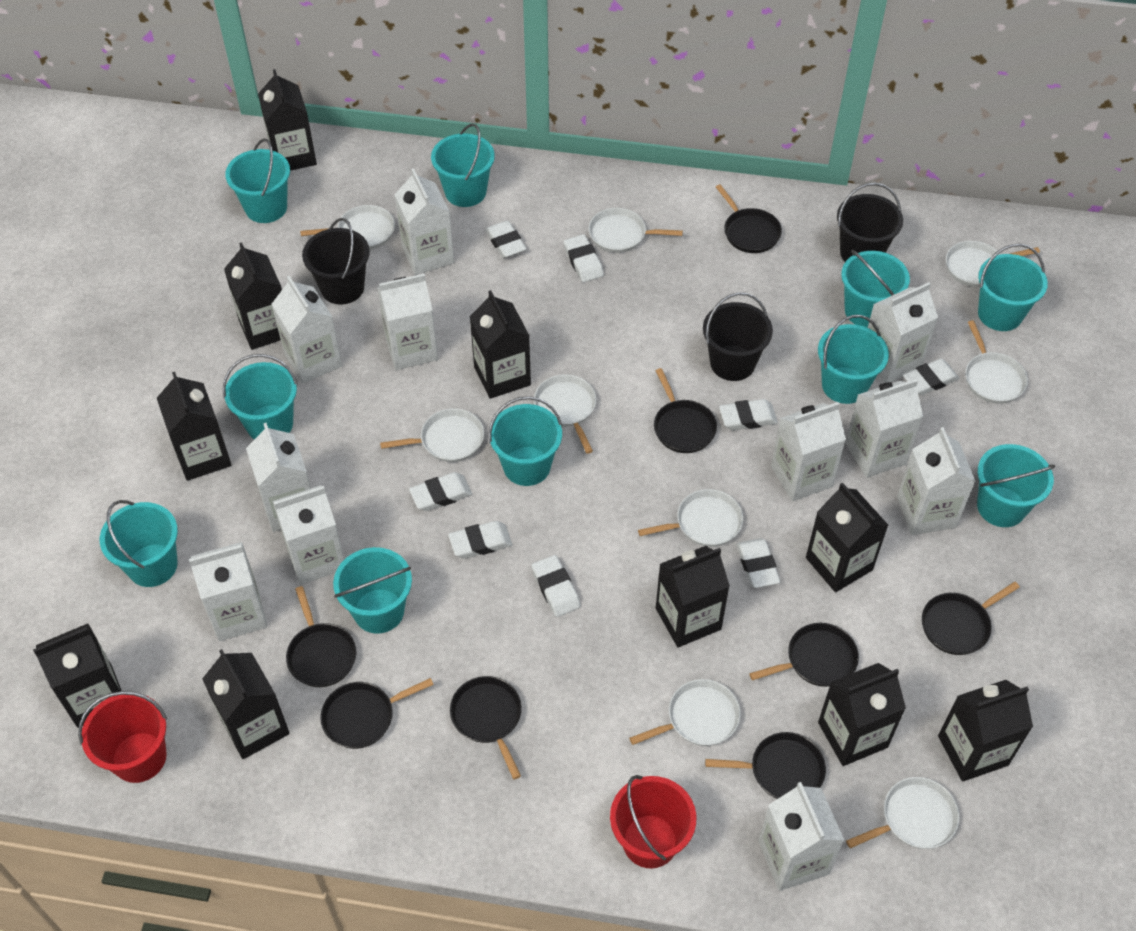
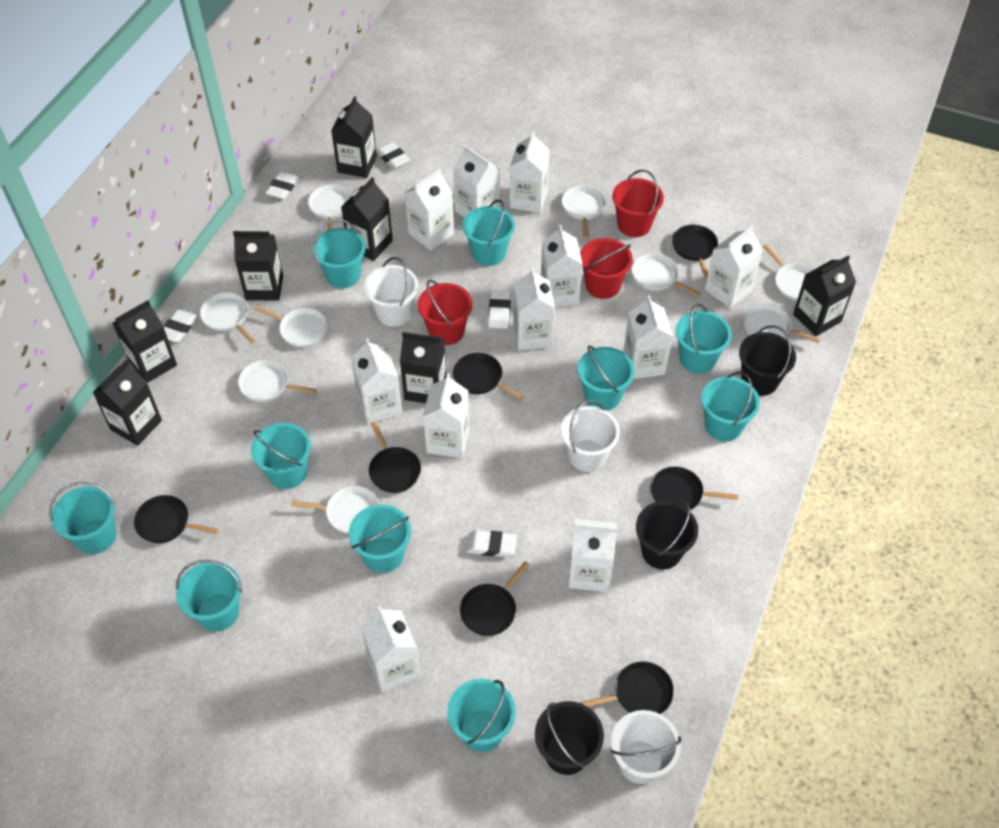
black carton: [33,624,121,728] [157,372,232,481] [202,649,290,759] [224,242,282,350] [258,69,317,171] [470,290,531,399] [656,546,730,647] [806,483,888,592] [818,663,906,766] [938,680,1033,782] = 10 -> [92,360,162,446] [113,300,177,383] [233,231,283,301] [331,96,377,178] [341,177,393,261] [400,332,447,403] [793,255,856,336] = 7
black pan: [286,586,356,687] [320,678,434,749] [450,676,522,779] [654,368,717,453] [705,732,826,799] [716,184,782,253] [749,623,859,687] [922,582,1020,655] = 8 -> [134,495,219,543] [369,421,421,493] [453,353,525,401] [460,561,530,636] [580,662,674,714] [650,467,738,510] [672,225,718,280] = 7
red bucket: [78,691,167,783] [610,775,696,868] = 2 -> [418,280,472,345] [580,238,633,299] [612,170,664,237] = 3
white bucket: none = 0 -> [364,257,418,327] [561,400,620,472] [611,710,682,784] = 3
white eraser: [409,472,472,511] [448,521,512,559] [485,220,527,258] [531,555,581,617] [563,234,604,282] [719,399,778,430] [737,538,781,588] [903,359,959,395] = 8 -> [164,310,198,342] [265,171,299,199] [376,142,410,169] [466,530,517,557] [488,290,511,329] = 5

